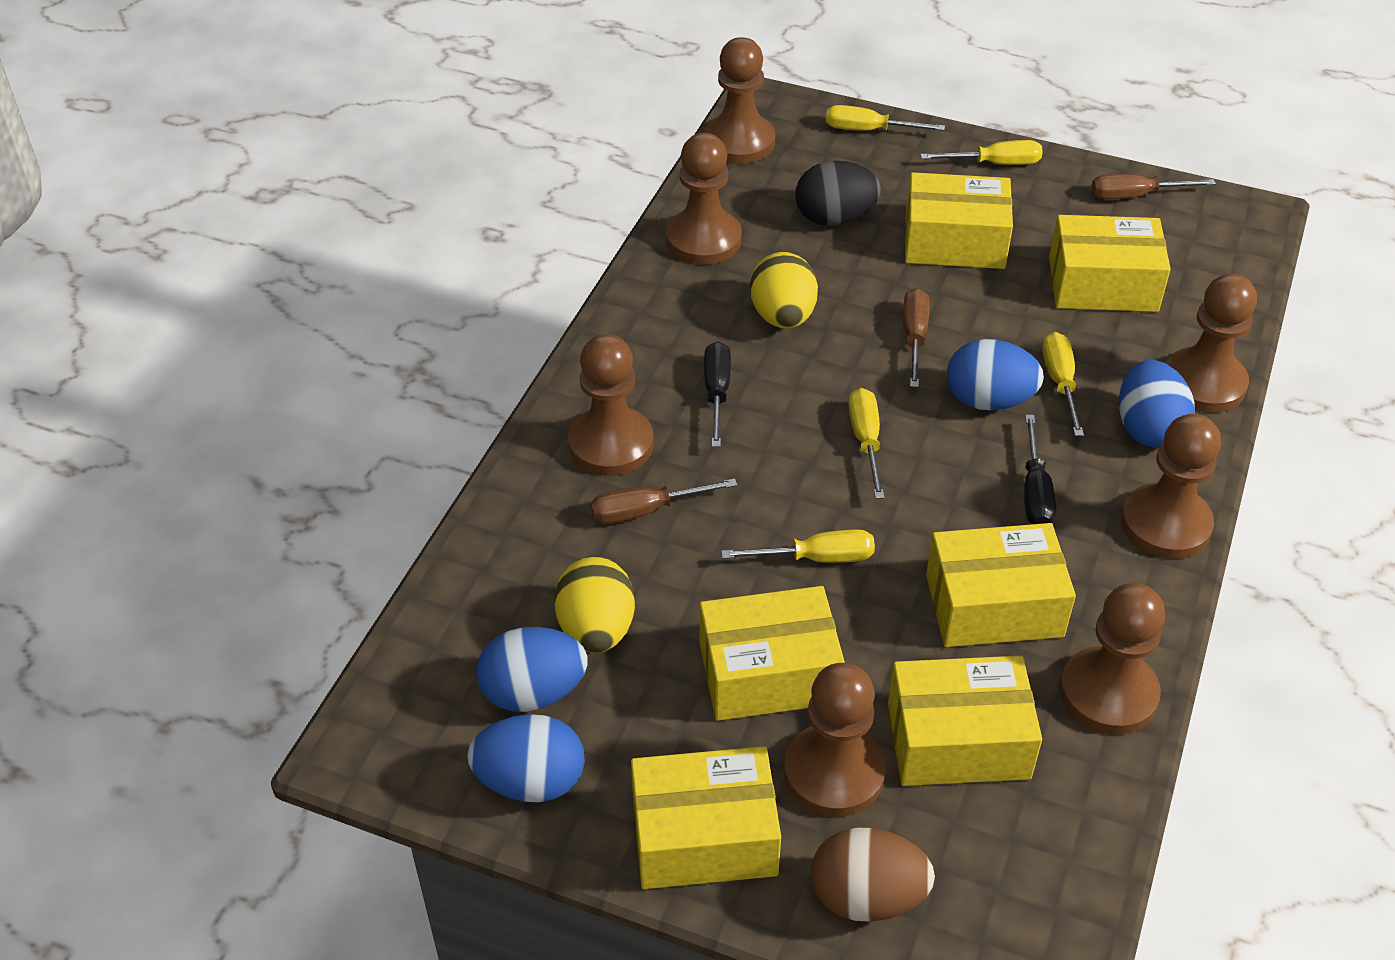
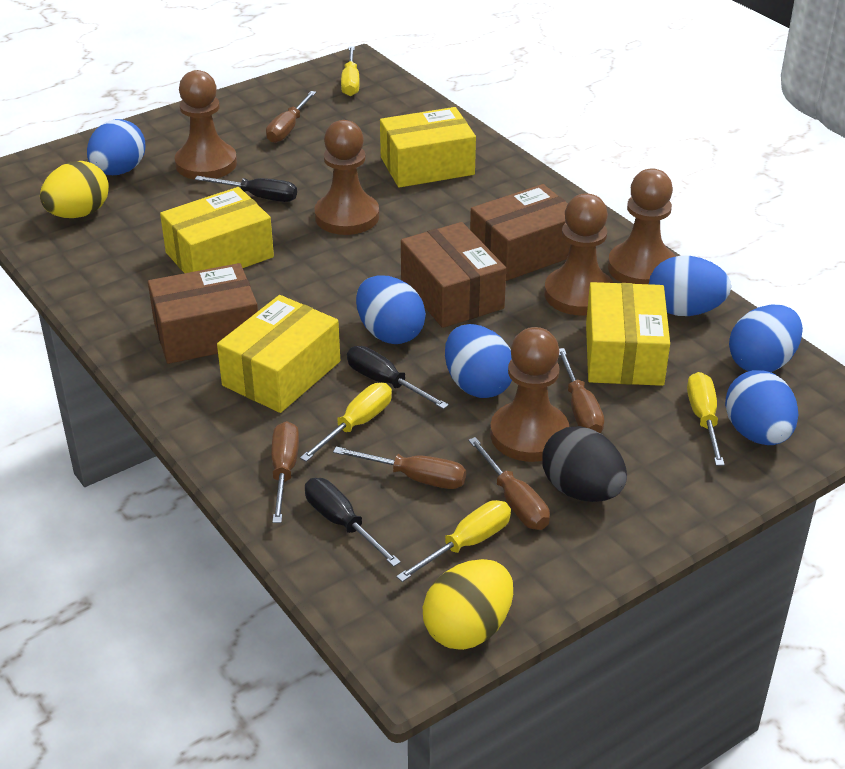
black screwdriver: [704,341,731,447] [1024,415,1056,524] = 2 -> [195,176,297,202] [305,478,401,567] [347,346,449,409] = 3
blue egg: [467,714,585,802] [476,627,588,712] [947,339,1044,410] [1119,360,1195,448] = 4 -> [87,119,145,175] [356,275,426,344] [445,324,512,398] [649,256,731,316] [725,370,798,445] [729,305,803,372] = 6
brown box: none = 0 -> [148,263,258,364] [401,222,506,328] [470,184,571,281] = 3
brown egg: [811,827,935,922] = 1 -> none = 0
brown pawn: [568,334,654,476] [666,133,742,265] [704,37,775,164] [784,663,886,817] [1060,583,1165,735] [1121,414,1221,559] [1166,274,1257,413] = 7 -> [175,70,237,180] [314,120,379,235] [490,327,569,462] [544,193,613,316] [608,168,676,284] = 5
brown screwdriver: [591,478,737,524] [903,288,930,387] [1091,174,1216,199] = 3 -> [266,91,316,143] [271,421,299,523] [333,447,466,489] [468,437,550,530] [559,348,604,433] = 5
yellow box: [631,746,781,889] [700,586,845,721] [888,656,1042,786] [905,172,1013,269] [926,523,1076,647] [1049,215,1171,312] = 6 -> [160,187,274,273] [217,295,340,413] [380,107,476,188] [586,282,670,386] = 4
yellow screwdriver: [721,529,875,563] [826,105,945,131] [849,388,885,499] [920,140,1043,165] [1042,332,1084,436] = 5 -> [300,383,392,462] [341,46,360,96] [396,500,511,582] [687,372,725,466] = 4

